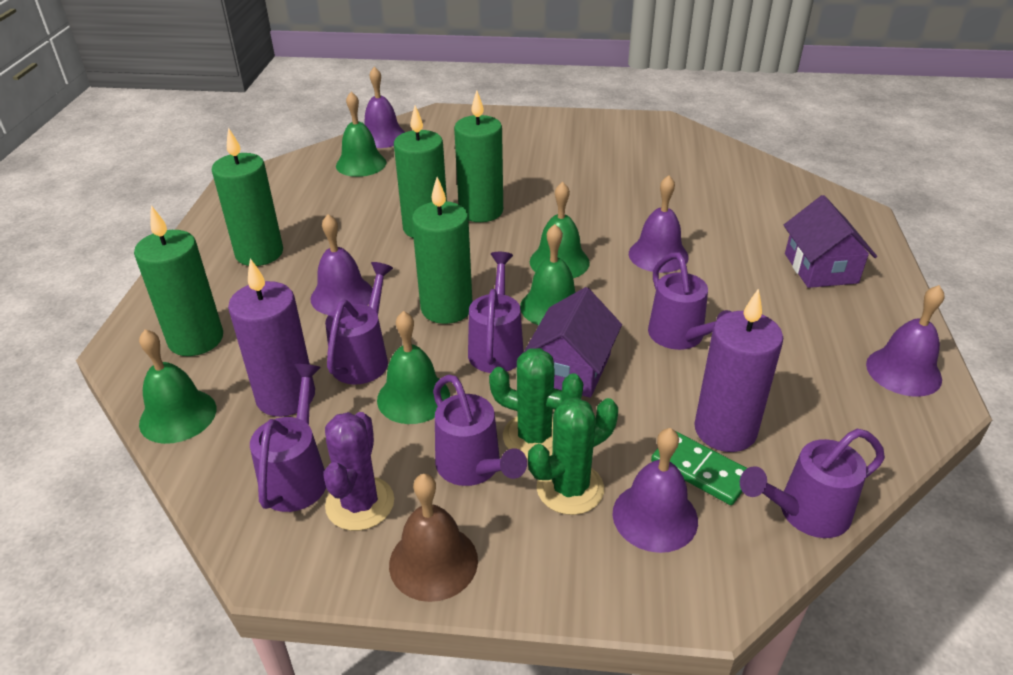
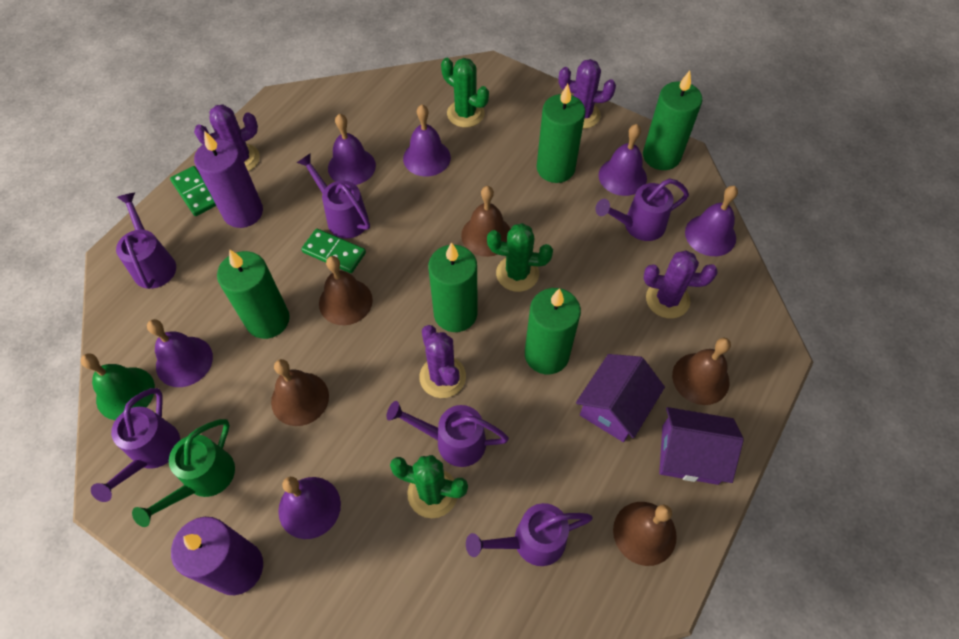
brown bell: [389,474,478,602] = 1 -> [271,359,329,426] [319,256,373,325] [461,186,511,257] [613,502,677,566] [672,338,731,405] = 5
green bell: [139,329,216,444] [336,92,386,177] [377,311,450,424] [520,224,576,325] [530,182,590,278] = 5 -> [81,353,155,420] = 1
green cactus: [489,348,583,459] [528,397,618,515] = 2 -> [390,455,468,518] [441,58,489,127] [487,223,553,292] = 3
green domino: [651,431,747,505] = 1 -> [170,166,216,216] [301,229,366,273] = 2
green watering can: none = 0 -> [132,419,235,527] = 1
purple bell: [311,214,373,315] [364,67,405,148] [612,428,698,553] [629,175,689,273] [866,285,944,397] = 5 -> [147,319,213,387] [278,477,341,539] [328,114,376,185] [403,105,451,177] [598,124,647,196] [685,186,738,256] = 6
purple cactus: [324,412,394,531] = 1 -> [194,104,260,171] [419,325,466,398] [559,59,616,129] [644,250,718,318] = 4

